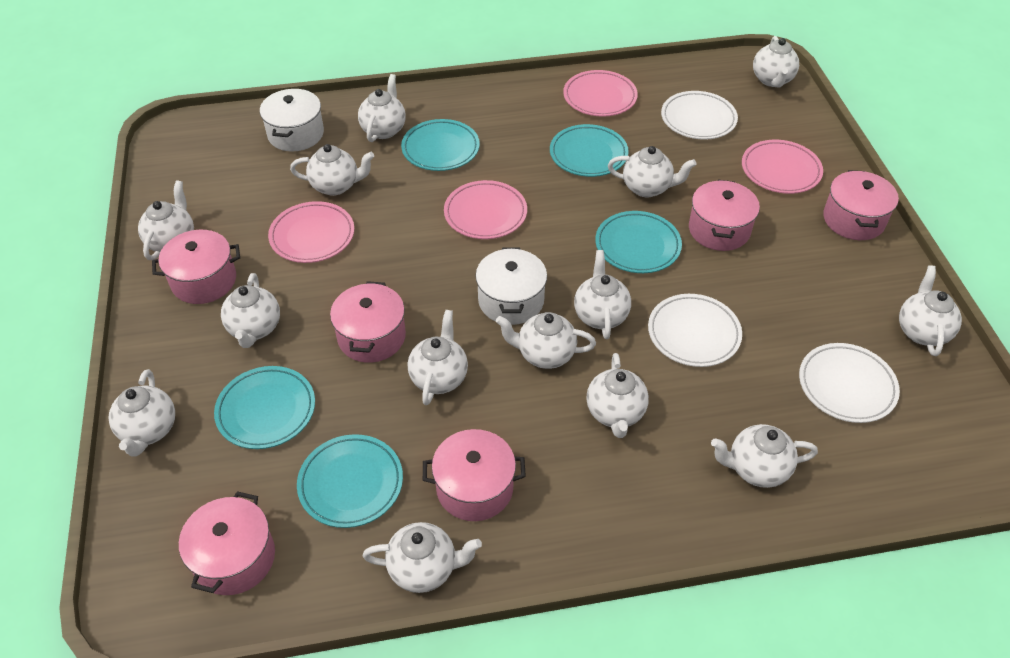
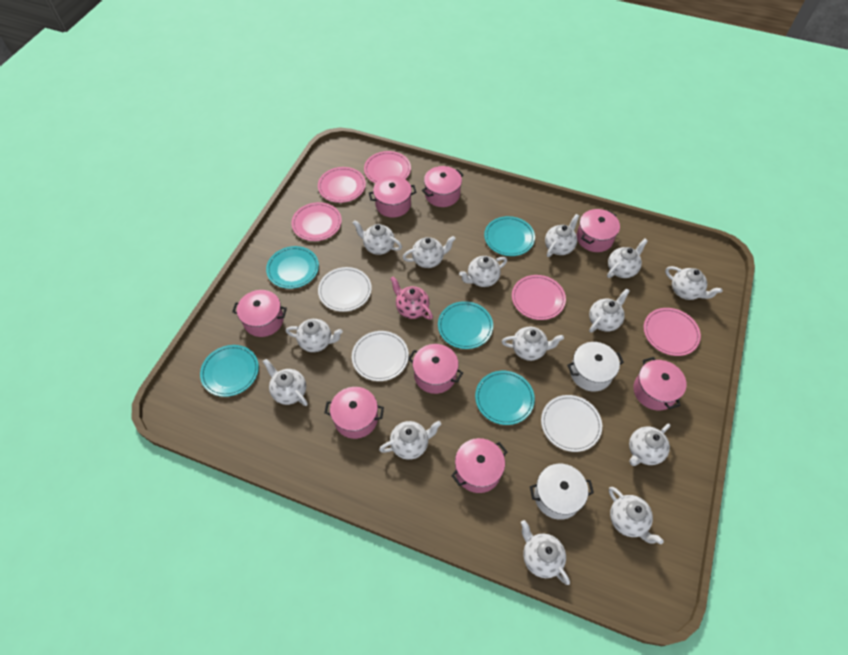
pink plate: [268,201,354,263] [444,180,527,239] [563,70,638,117] [742,140,823,194] = 4 -> [291,202,342,241] [318,167,366,203] [364,151,411,183] [512,275,566,320] [644,308,701,356] = 5
pink pot: [152,230,240,304] [179,491,275,595] [330,281,406,363] [423,429,526,521] [689,180,760,251] [823,170,899,240] = 6 -> [232,290,287,337] [324,387,384,439] [369,176,417,218] [408,344,463,394] [422,166,464,207] [451,438,507,493] [577,209,620,252] [633,357,686,410] = 8
pink teapot: none = 0 -> [390,276,433,320] = 1

